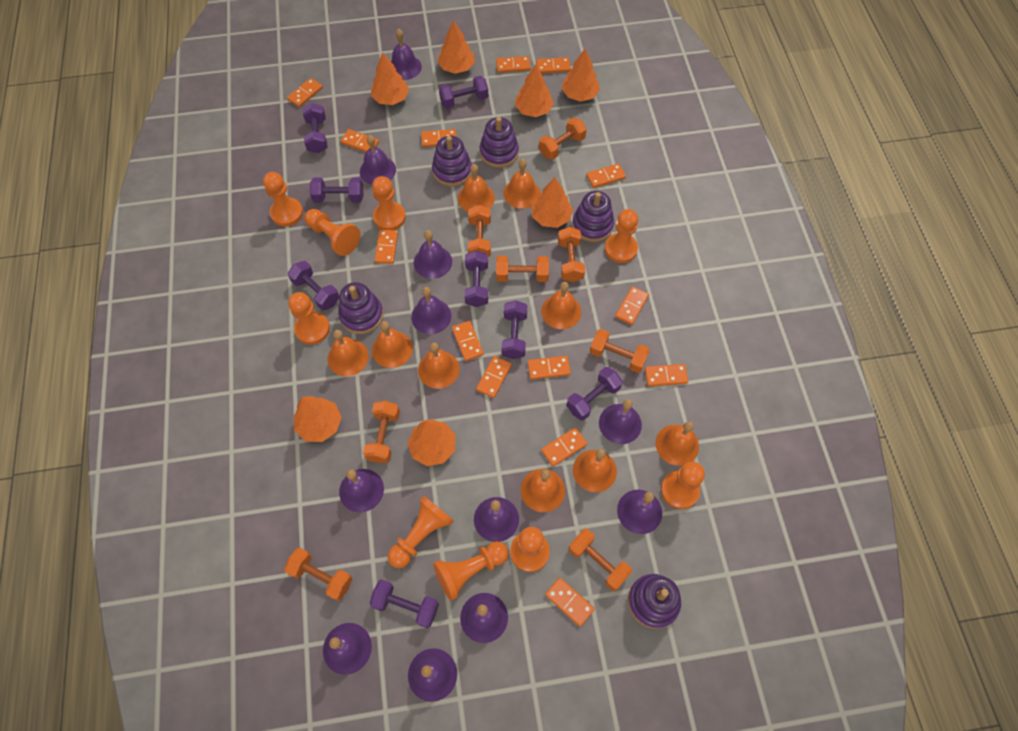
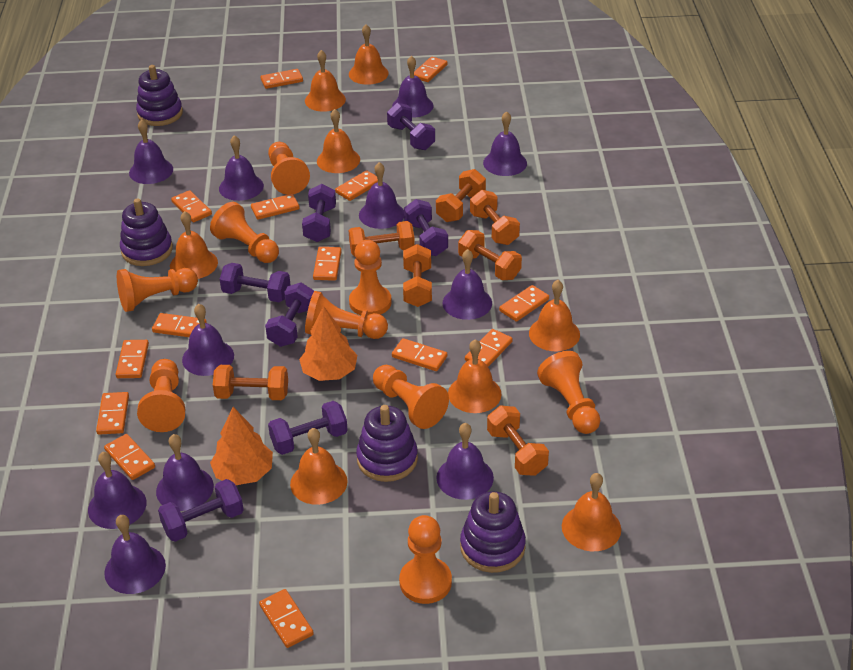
orange bell: [328,330,369,376] [372,321,413,368] [418,342,459,389] [458,164,495,212] [503,159,540,209] [521,469,565,512] [541,282,581,329] [573,449,617,492] [656,422,699,466] = 9 -> [170,211,218,279] [290,428,347,505] [305,50,346,112] [317,109,360,173] [349,24,389,85] [448,339,502,413] [529,280,580,351] [562,473,621,551] = 8
orange dumbbell: [284,548,352,601] [363,401,400,463] [468,205,491,257] [496,256,549,282] [539,118,587,160] [558,227,585,282] [569,529,632,591] [590,329,650,373] = 8 -> [213,365,288,400] [348,221,415,256] [403,244,432,307] [436,169,486,222] [458,230,522,280] [470,190,520,245] [487,406,549,476] = 7
orange tree: [294,396,342,442] [371,52,409,105] [407,419,455,466] [437,21,475,74] [515,64,554,117] [532,177,573,228] [562,49,600,102] = 7 -> [210,407,273,485] [299,306,357,381] = 2
purple dumbbell: [288,261,339,310] [303,103,328,153] [310,177,363,203] [369,579,439,628] [439,76,488,109] [465,250,488,307] [502,301,527,359] [566,367,623,420] = 8 -> [158,479,244,542] [220,263,290,302] [265,282,314,347] [268,401,348,455] [302,184,336,242] [387,103,435,150] [404,199,448,256] = 7
purple stacking toy: [338,282,383,334] [432,136,472,186] [480,117,519,168] [572,191,614,242] [628,574,681,629] = 5 -> [120,198,173,266] [136,65,183,126] [356,405,418,482] [460,491,526,573] = 4

